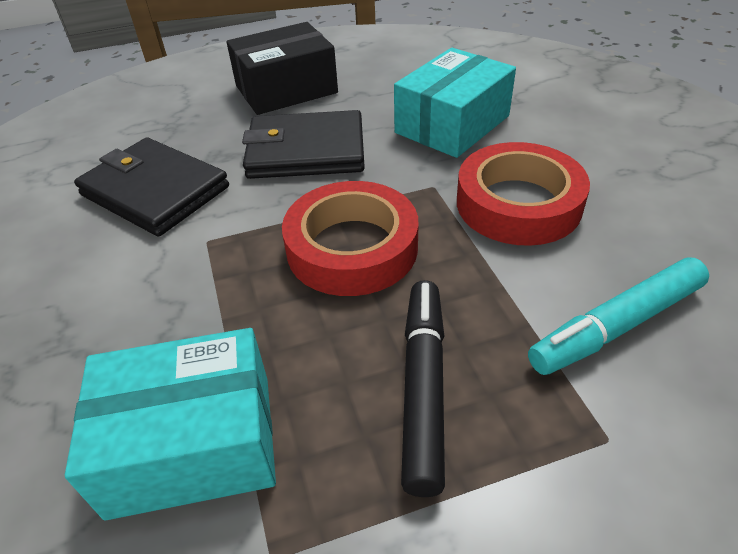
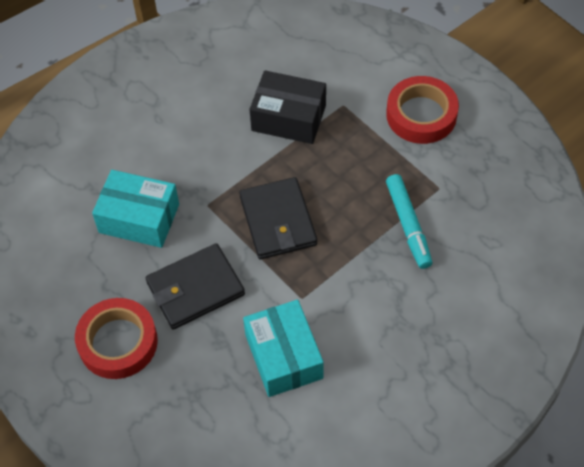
black marker: [401,280,445,497] = 1 -> none = 0

